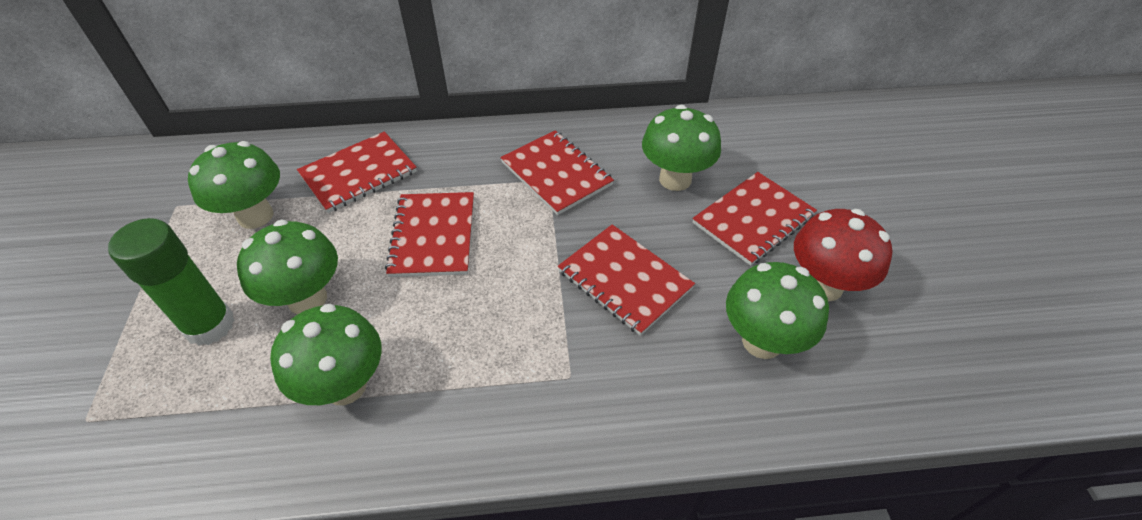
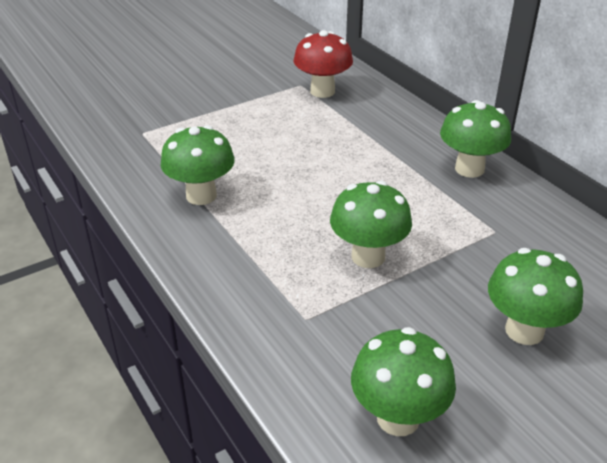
green glue stick: [108,218,235,346] = 1 -> none = 0
red notebook: [297,132,417,213] [385,192,474,277] [500,130,614,215] [558,224,695,336] [692,172,817,266] = 5 -> none = 0

